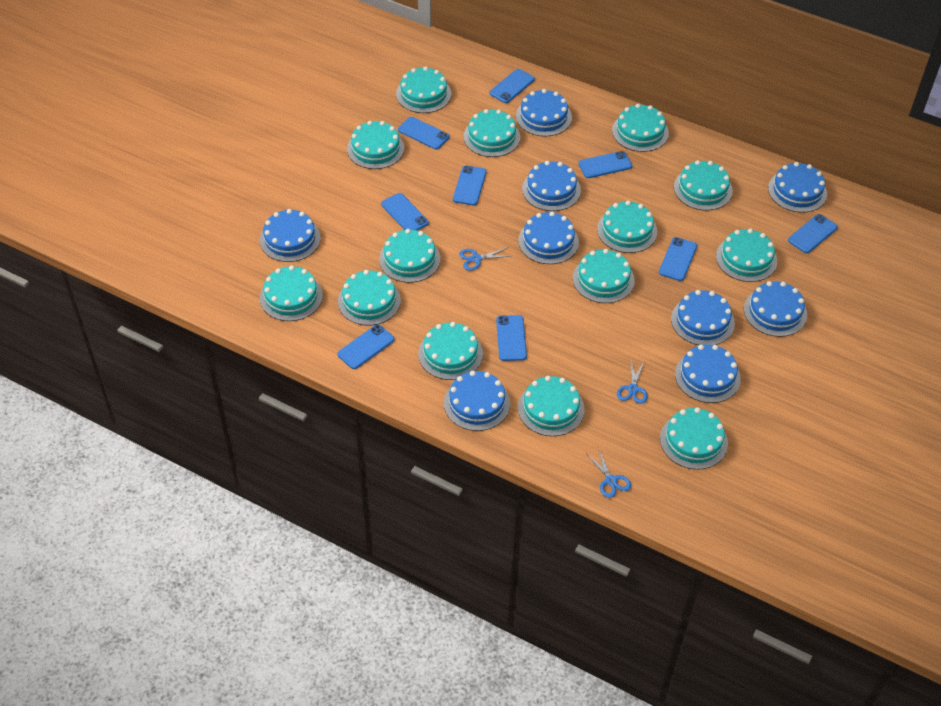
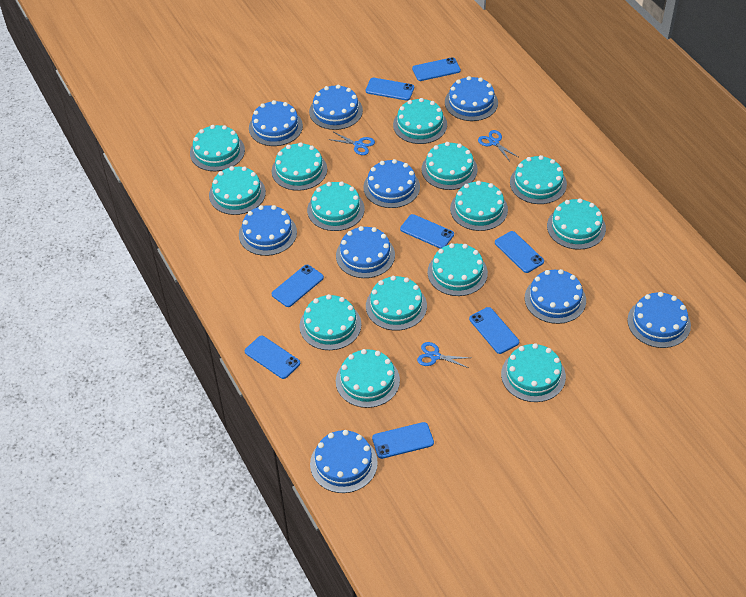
blue phone: [337,324,395,369] [381,193,429,231] [398,117,450,149] [453,165,487,205] [490,69,535,103] [496,315,527,361] [578,151,632,178] [659,237,697,281] [788,214,838,253] = 9 -> [245,336,300,379] [272,265,324,307] [366,78,414,101] [372,422,434,459] [400,214,454,249] [412,57,461,81] [469,307,519,354] [495,231,544,273] = 8

